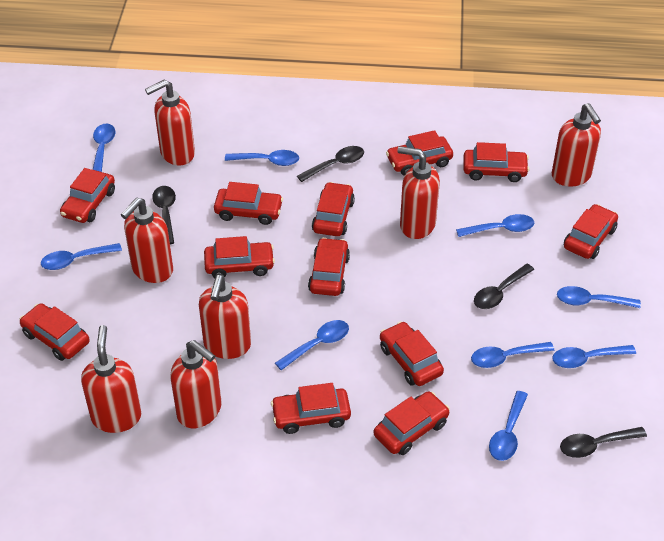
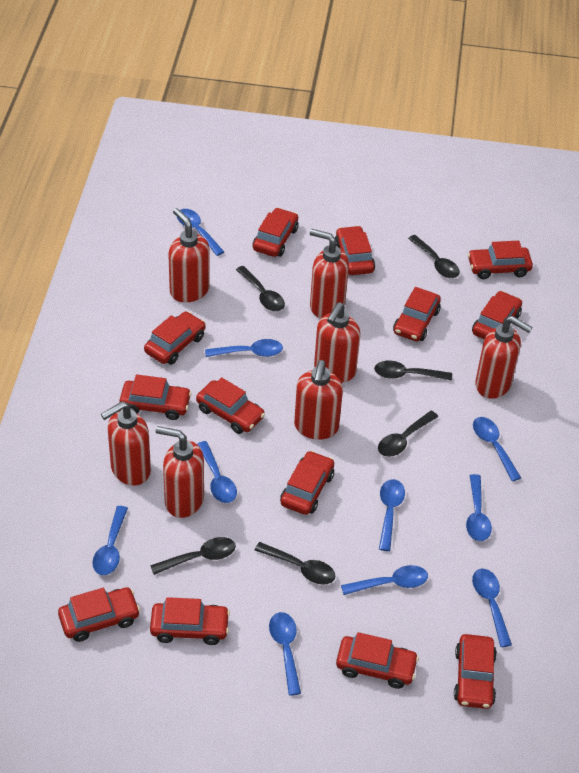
black spoon: [152,186,176,245] [297,146,364,182] [474,264,534,309] [560,427,647,458] = 4 -> [150,537,236,575] [236,266,285,311] [255,542,336,585] [374,361,452,381] [378,411,438,457] [408,235,460,278] = 6
blue spoon: [41,243,122,270] [93,123,115,172] [225,150,299,166] [275,320,349,370] [456,214,534,237] [471,342,554,368] [489,391,528,461] [552,345,636,368] [557,286,641,308] = 9 -> [92,506,128,575] [177,209,224,256] [197,441,237,503] [205,339,283,357] [269,612,301,696] [341,565,428,595] [379,479,405,551] [466,474,492,541] [472,569,512,647] [473,417,521,481] = 10
red car: [19,303,90,361] [60,168,115,223] [204,236,275,278] [214,182,283,225] [271,383,351,434] [308,238,350,296] [312,182,355,236] [374,391,450,455] [380,321,444,386] [386,130,453,176] [463,142,529,182] [564,204,618,259] = 12 -> [58,587,140,642] [119,374,192,420] [144,311,205,365] [150,597,230,645] [196,377,265,434] [253,208,298,257] [280,451,334,515] [335,226,375,275] [336,632,419,689] [393,287,441,341] [454,634,497,709] [468,241,533,279] [472,291,522,339] = 13

